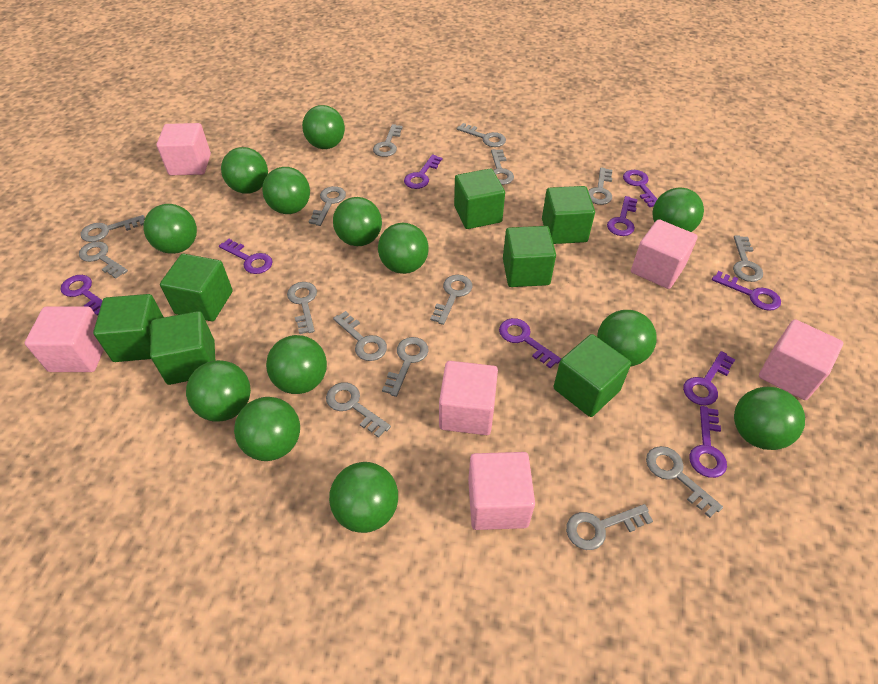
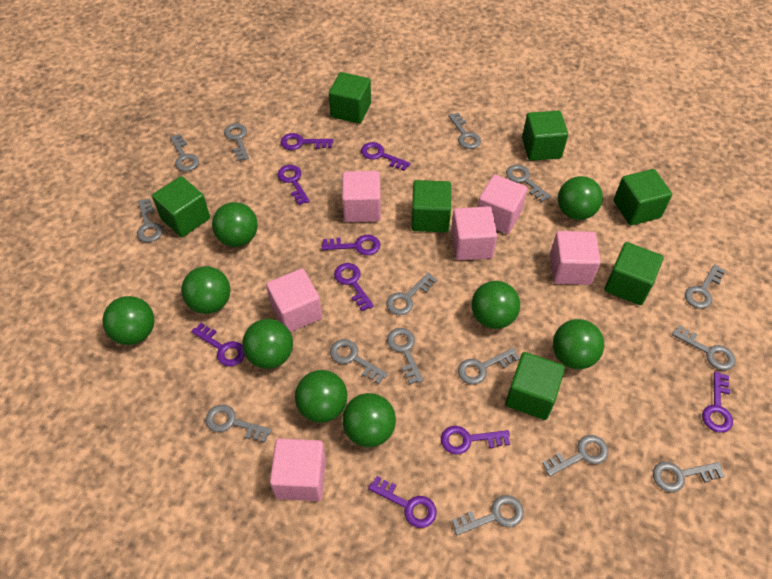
green ball: [143,204,197,254] [186,360,251,422] [221,147,268,194] [234,397,300,461] [262,167,310,214] [266,335,327,394] [302,105,345,149] [329,462,398,533] [333,197,382,246] [378,223,428,274] [597,310,657,367] [653,187,704,232] [734,387,805,450] = 13 -> [102,296,154,345] [181,266,231,314] [212,202,258,247] [242,319,293,369] [295,370,347,423] [342,393,396,447] [472,281,520,329] [553,319,604,369] [558,176,603,220] = 9

